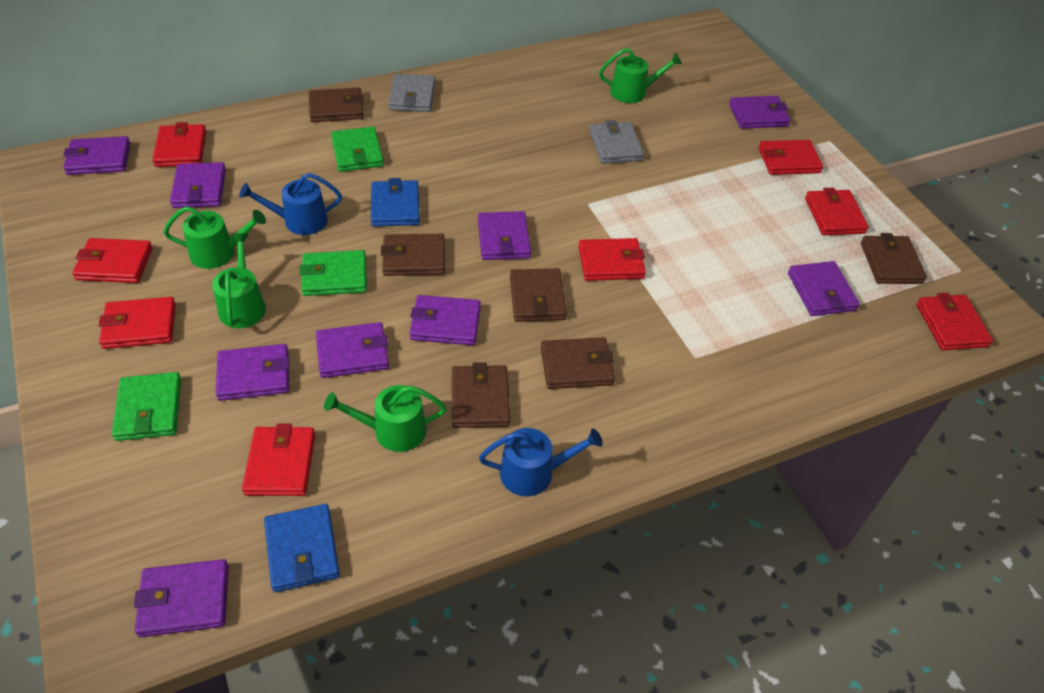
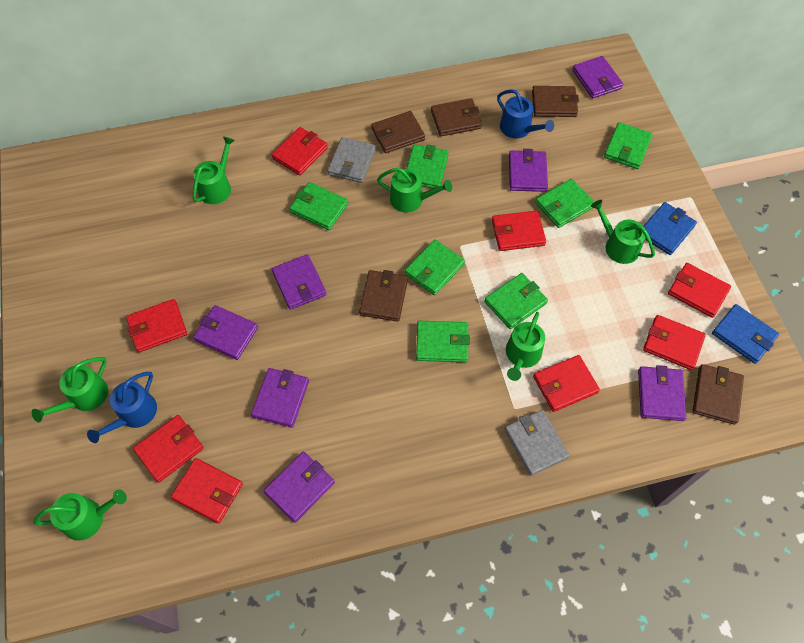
brown wallet: [309,88,364,122] [381,234,445,276] [452,362,510,428] [510,268,567,322] [541,337,615,389] [861,233,927,284] = 6 -> [359,270,408,322] [371,111,425,153] [431,98,482,136] [532,86,579,117] [692,364,744,425] = 5
green wallet: [112,372,181,441] [299,250,367,296] [331,127,384,172] = 3 -> [289,182,348,230] [405,240,465,295] [406,144,449,189] [416,321,470,362] [484,273,548,329] [535,179,594,228] [604,122,652,169] = 7
green watering can: [163,207,266,269] [212,233,266,328] [324,385,446,452] [599,48,682,103] = 4 -> [32,357,108,422] [34,489,127,541] [193,136,235,204] [377,168,452,213] [506,312,545,381] [591,200,655,264] = 6
purple wallet: [63,136,130,175] [134,559,229,637] [170,162,226,208] [216,344,289,401] [316,322,389,378] [410,295,481,345] [478,211,531,260] [729,96,791,129] [788,261,860,316] = 9 -> [193,305,258,360] [251,368,309,428] [264,451,335,523] [272,254,327,310] [509,149,548,192] [572,56,623,98] [638,365,687,421] = 7

